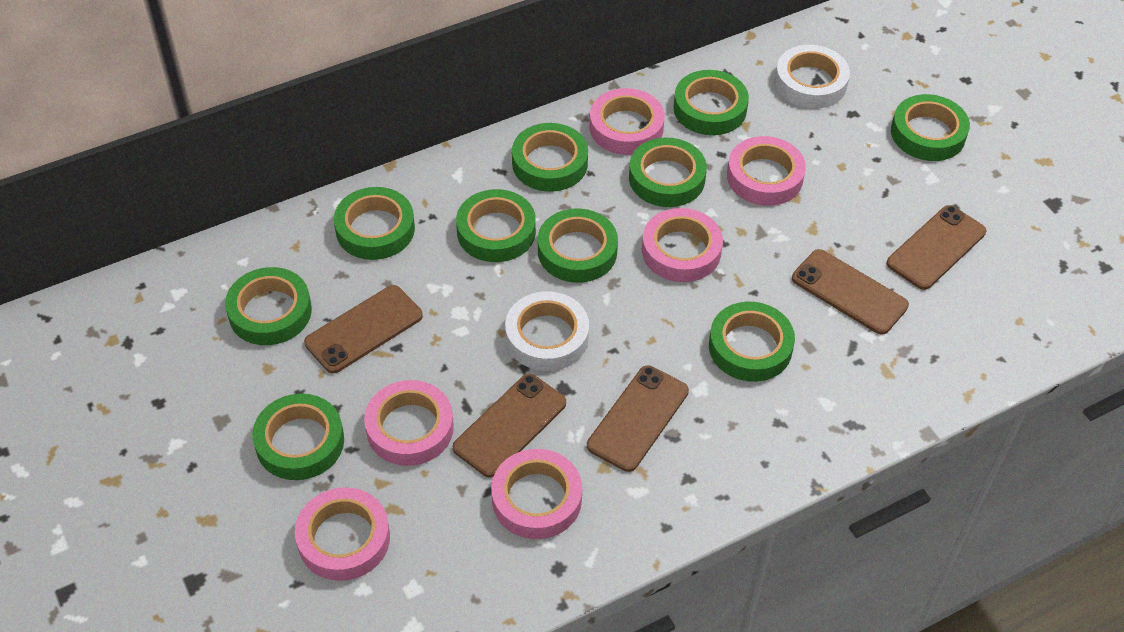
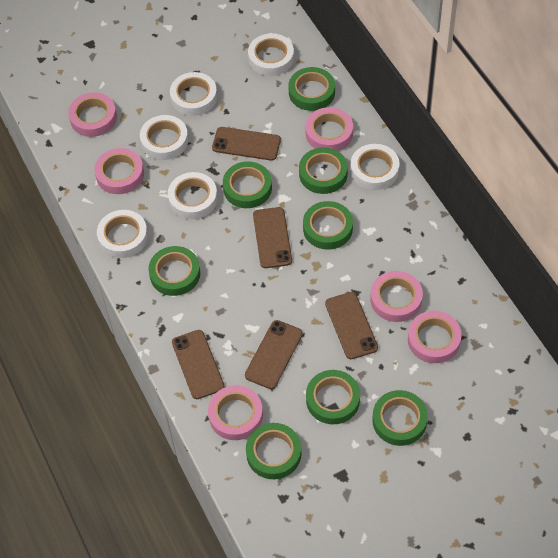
green tape: [225,267,312,345] [253,394,344,480] [334,187,415,260] [456,189,536,262] [512,123,588,192] [538,208,618,283] [629,137,707,207] [673,70,749,135] [709,302,795,382] [891,94,970,161] = 10 -> [148,246,200,296] [223,162,272,208] [246,423,301,479] [288,67,335,111] [299,147,348,194] [303,201,353,250] [306,370,360,424] [372,390,428,446] = 8
white tape: [505,291,589,371] [775,45,850,108] = 2 -> [97,210,148,258] [140,115,188,160] [168,172,218,219] [170,72,217,116] [248,33,294,76] [350,144,400,190] = 6

